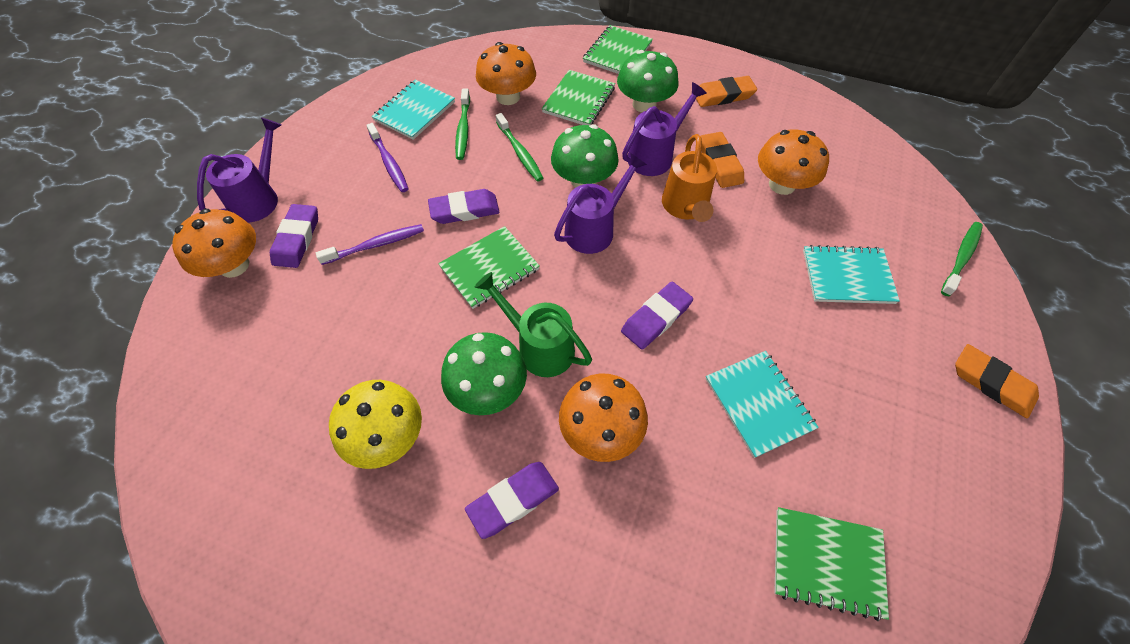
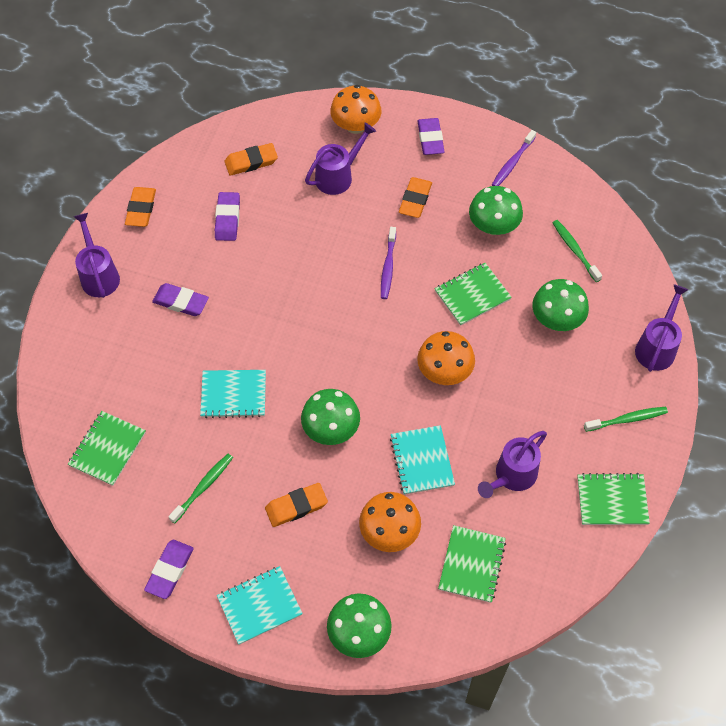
green mushroom: [441,332,527,415] [551,124,619,188] [617,50,678,112] = 3 -> [301,389,360,445] [327,593,392,658] [469,186,523,235] [532,279,589,331] = 4
green watering can: [475,272,592,377] = 1 -> none = 0
orange eraser: [696,76,757,107] [701,132,744,188] [955,344,1039,418] = 3 -> [125,187,156,227] [225,143,278,176] [265,483,328,527] [399,177,432,218] = 4
orange mushroom: [172,209,256,278] [476,42,536,105] [559,373,648,462] [758,129,829,195] = 4 -> [330,85,382,134] [359,492,421,552] [417,331,475,385] = 3
orange watering can: [662,134,717,222] = 1 -> none = 0
purple watering can: [197,118,281,222] [554,153,647,254] [622,82,707,176] = 3 -> [73,213,120,298] [305,123,376,195] [478,431,547,498] [635,284,688,372] = 4
yellow mushroom: [329,380,422,469] = 1 -> none = 0

